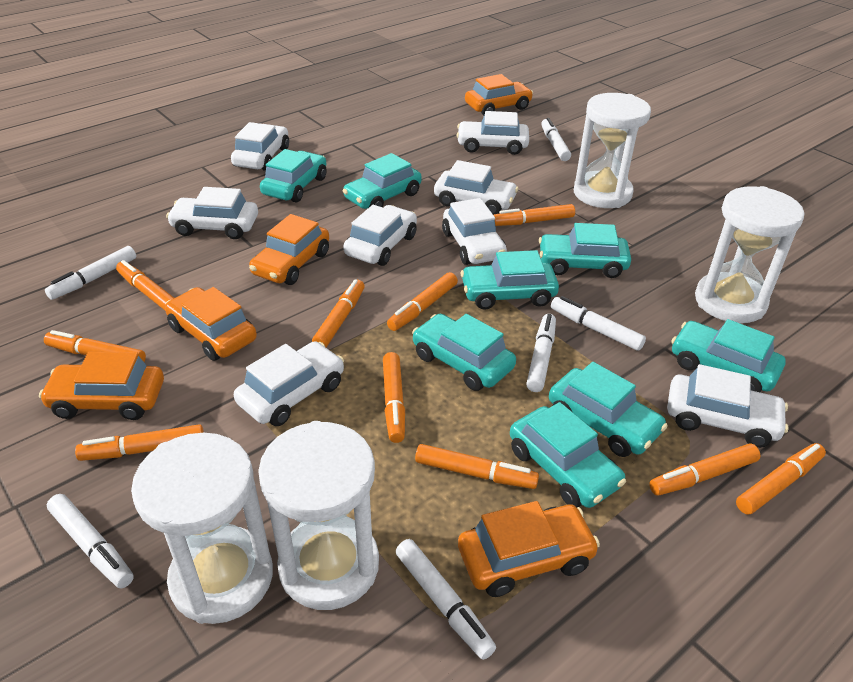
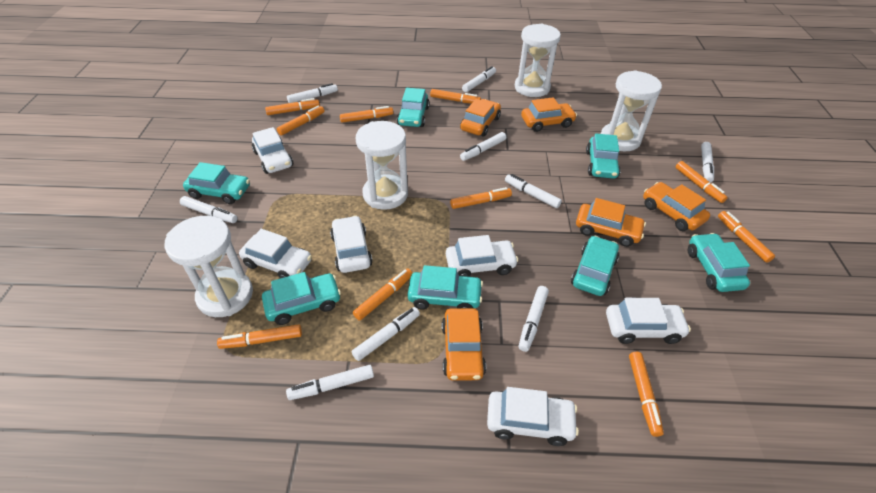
turquoise car: [260,149,327,202] [343,153,422,209] [412,314,516,391] [461,250,559,310] [510,402,626,508] [539,223,631,278] [549,362,668,457] [671,319,786,392] = 8 -> [183,162,250,204] [262,272,341,325] [397,88,429,127] [408,265,483,309] [571,236,619,296] [586,134,621,179] [688,233,750,292] = 7
white car: [166,187,258,239] [231,122,289,171] [234,341,344,426] [343,205,417,266] [434,160,519,215] [442,198,507,265] [456,111,529,155] [667,364,789,448] = 8 -> [239,229,312,278] [252,127,293,174] [330,216,373,273] [446,235,518,276] [487,387,579,446] [606,298,691,344] = 6
white marker: [45,246,136,300] [47,494,134,588] [396,539,496,660] [526,314,556,392] [541,118,571,161] [551,296,646,351] = 6 -> [180,196,237,223] [286,365,374,400] [287,83,338,103] [352,307,420,361] [460,132,506,161] [462,66,496,92] [505,174,562,208] [519,286,549,352] [701,142,714,183] = 9

